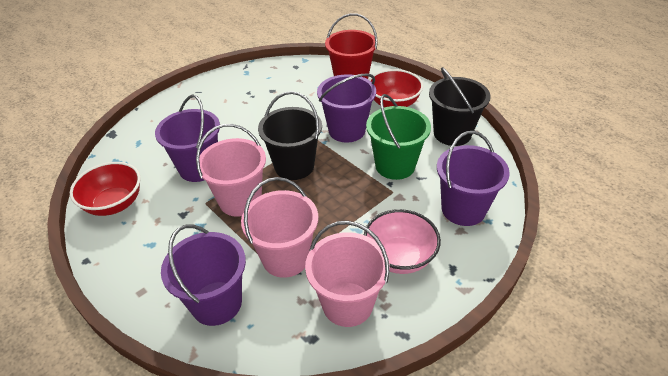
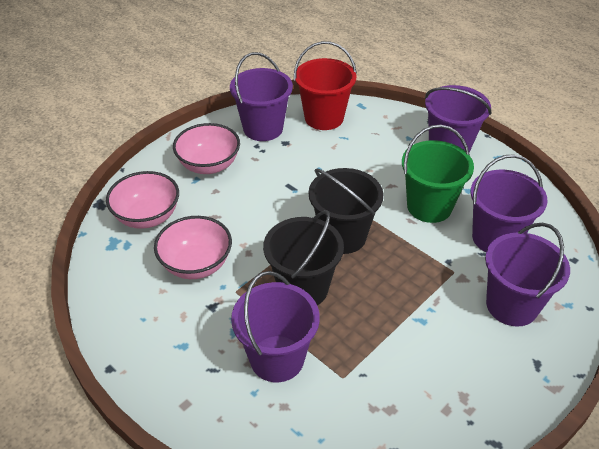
pink bowl: [364,209,441,274] = 1 -> [106,171,179,229] [154,216,232,279] [173,123,240,174] = 3
pink bucket: [196,124,266,217] [241,177,318,278] [305,221,390,327] = 3 -> none = 0
purple bucket: [155,94,220,182] [161,224,246,326] [317,73,376,143] [437,131,510,226] = 4 -> [230,52,293,141] [231,271,320,382] [425,85,492,152] [471,154,548,252] [485,223,570,327] = 5
red bowl: [70,162,141,216] [369,69,423,107] = 2 -> none = 0

